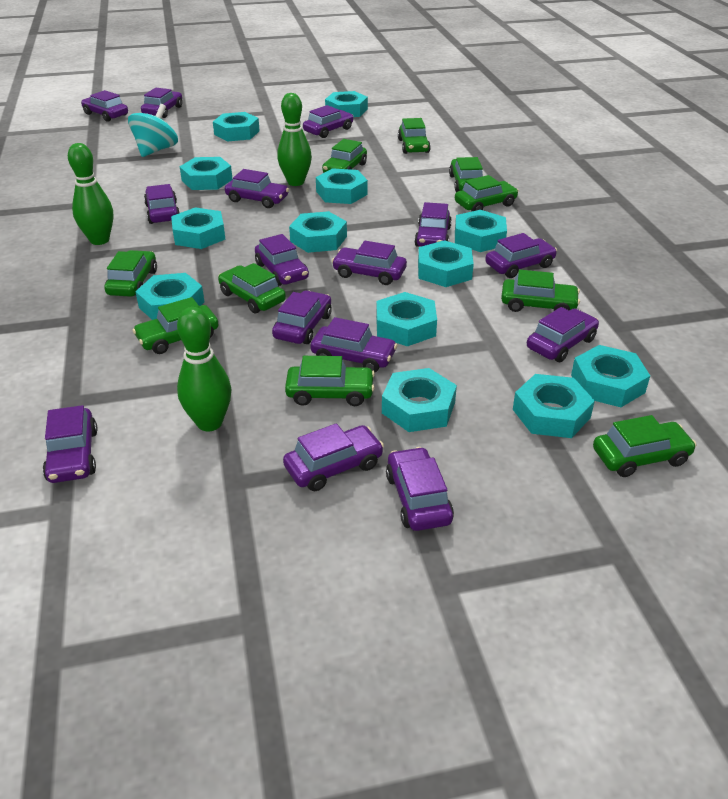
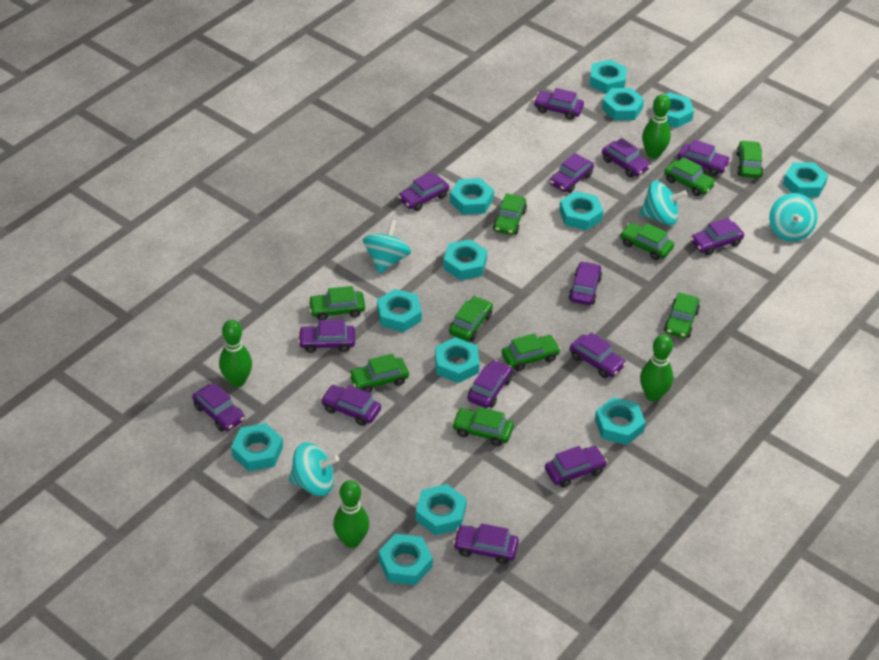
green bowling pin: [68,143,113,245] [177,307,231,431] [277,93,312,186] = 3 -> [219,320,252,387] [333,480,369,548] [640,334,673,401] [642,94,671,159] = 4
purple car: [43,405,98,483] [81,90,128,122] [141,88,182,118] [144,184,180,224] [225,169,289,208] [255,234,309,286] [272,290,332,344] [283,423,384,491] [303,105,354,138] [310,317,397,373] [332,241,407,285] [386,447,454,531] [414,202,452,247] [485,233,557,278] [527,307,599,362] = 15 -> [192,383,245,432] [298,320,355,353] [321,385,381,426] [398,172,449,211] [453,523,519,564] [468,360,512,408] [534,88,584,120] [545,446,607,487] [550,153,594,193] [568,261,602,305] [570,332,626,378] [602,138,651,178] [678,140,731,176] [691,218,744,255] = 14
turquoise spinning top: [128,104,178,157] = 1 -> [289,442,339,496] [363,219,411,274] [640,181,687,225] [769,193,817,242] = 4

